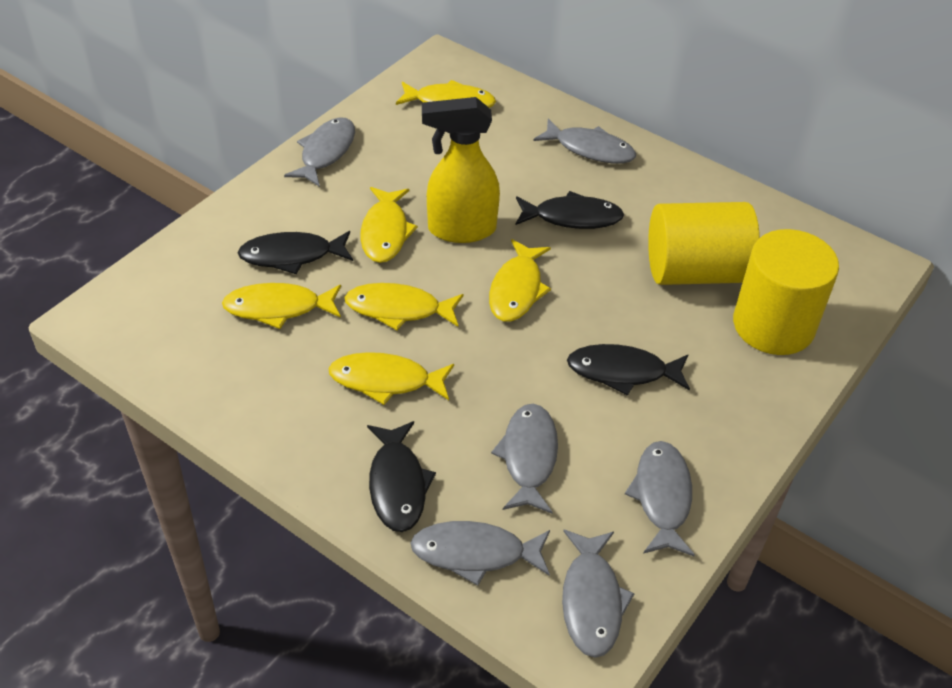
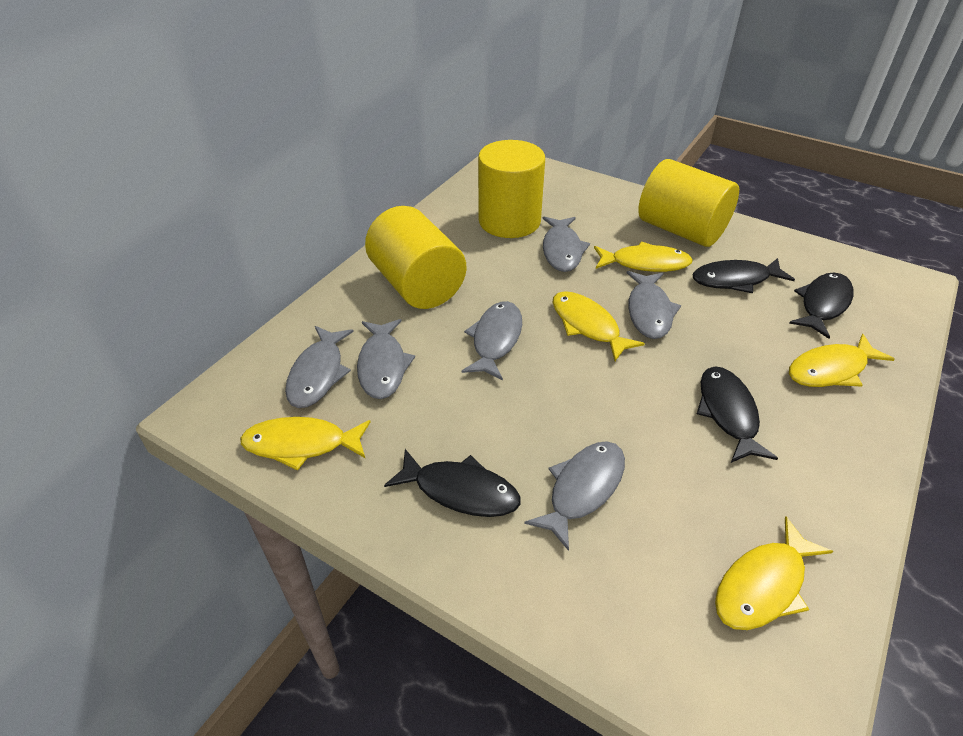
yellow cylinder: [648,202,760,285] [733,229,839,355] = 2 -> [365,206,466,309] [478,140,545,238] [638,159,739,247] = 3
yellow fish: [222,283,341,329] [328,352,454,405] [345,283,464,330] [360,187,418,263] [396,80,496,108] [489,239,551,322] = 6 -> [240,417,371,471] [552,291,645,361] [594,242,693,272] [715,517,833,630] [789,334,895,387] = 5
yellow spray bottle: [422,97,500,243] = 1 -> none = 0

